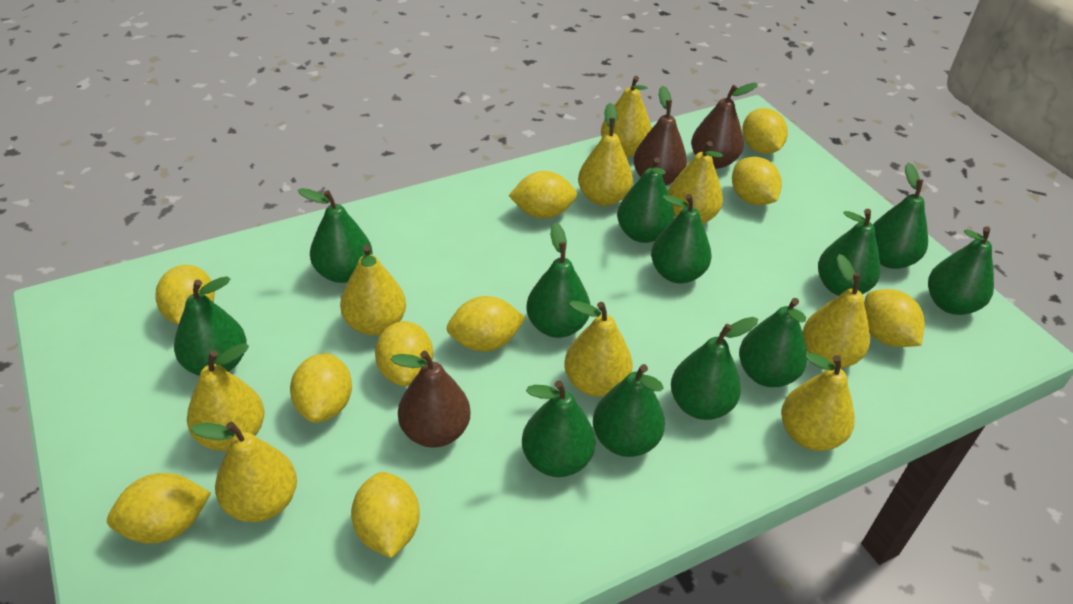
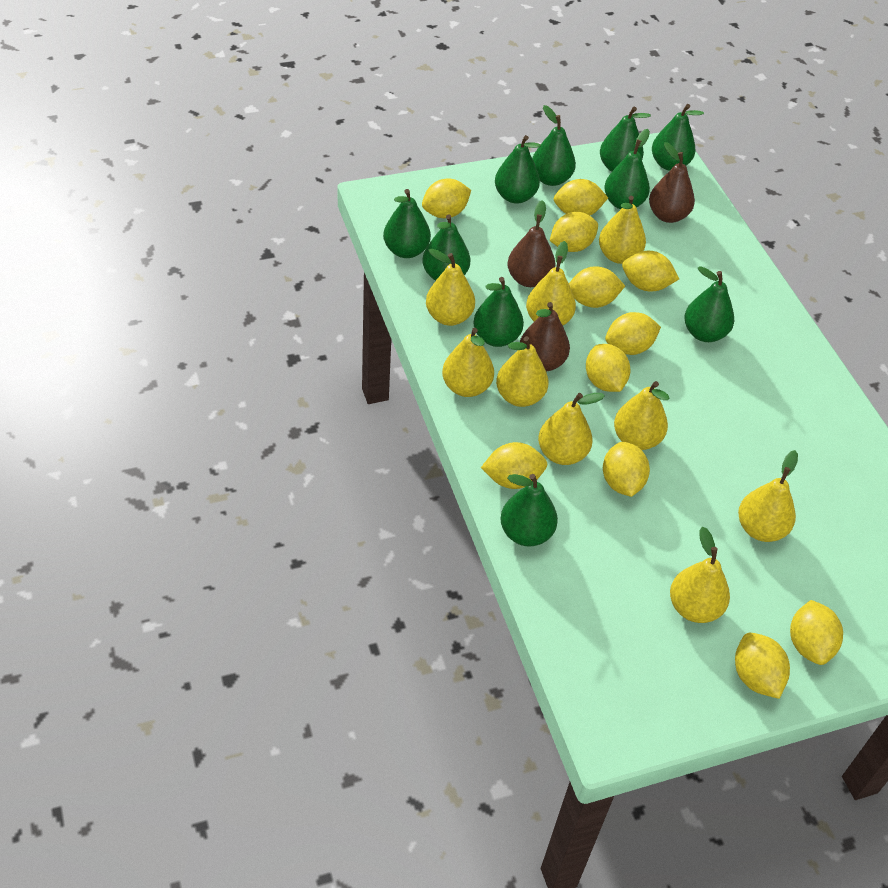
green pear: [174,276,247,376] [297,188,373,283] [522,380,596,477] [526,222,590,338] [593,364,665,457] [617,157,675,243] [651,194,712,283] [671,317,758,420] [739,298,807,387] [818,209,881,296] [873,162,928,269] [928,226,994,315] = 12 -> [383,189,431,258] [422,214,470,281] [473,277,524,347] [495,135,541,204] [500,474,558,547] [532,105,576,186] [600,107,651,171] [604,129,650,209] [652,104,704,171] [684,266,734,342] = 10
yellow lemon: [107,473,211,544] [155,265,215,325] [290,353,352,423] [351,472,420,558] [375,321,433,386] [447,296,526,352] [508,171,577,219] [732,157,782,206] [742,108,788,154] [864,289,925,347] = 10 -> [422,178,471,218] [481,442,547,489] [550,212,598,252] [554,179,608,215] [569,266,625,308] [586,344,630,392] [603,442,650,497] [605,312,661,355] [622,251,679,292] [735,633,790,699] [790,600,843,665] = 11

